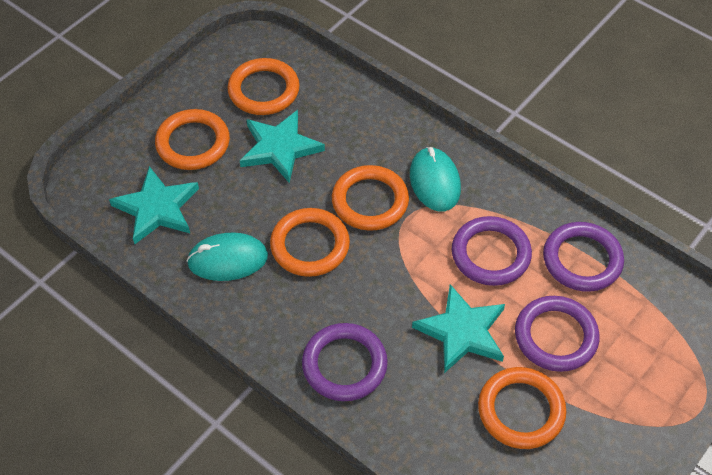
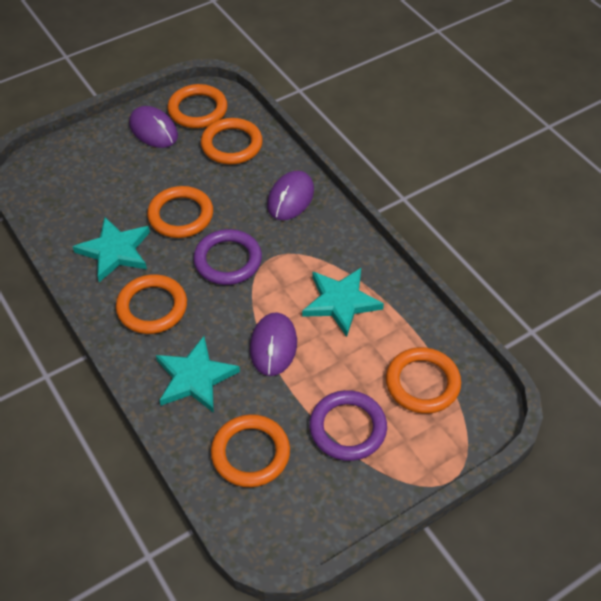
orange ring: [155,109,230,170] [227,58,300,115] [270,208,350,277] [332,165,409,231] [478,367,566,449] = 5 -> [116,274,187,334] [147,186,213,238] [167,84,228,128] [201,118,263,164] [211,414,290,487] [386,347,461,414] = 6
purple mouse: none = 0 -> [129,106,178,148] [250,312,297,376] [267,171,314,220] = 3
purple ring: [302,323,388,401] [452,216,532,286] [515,296,600,372] [543,222,624,292] = 4 -> [193,229,262,285] [309,390,387,461] = 2
turquoise mouse: [186,232,268,281] [410,147,461,211] = 2 -> none = 0

